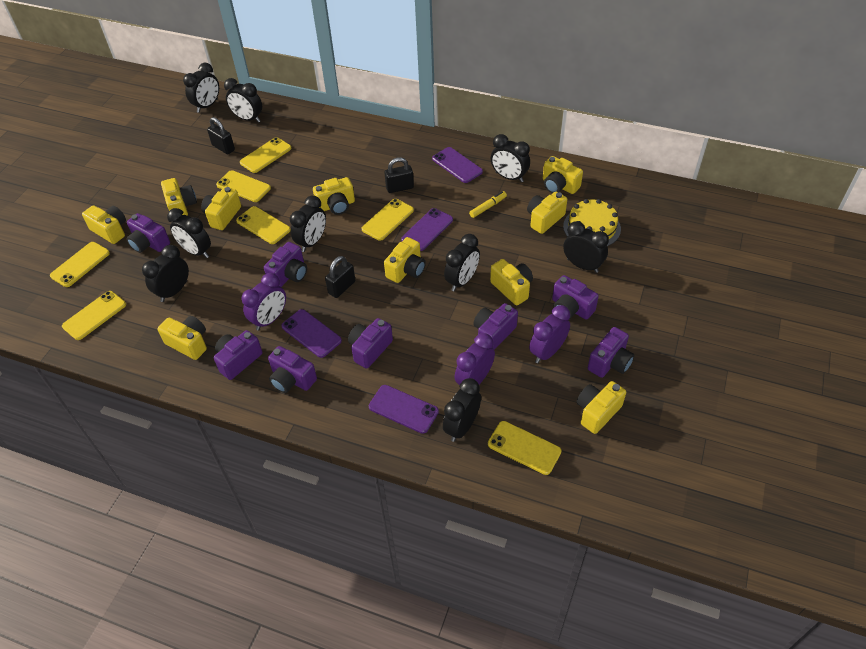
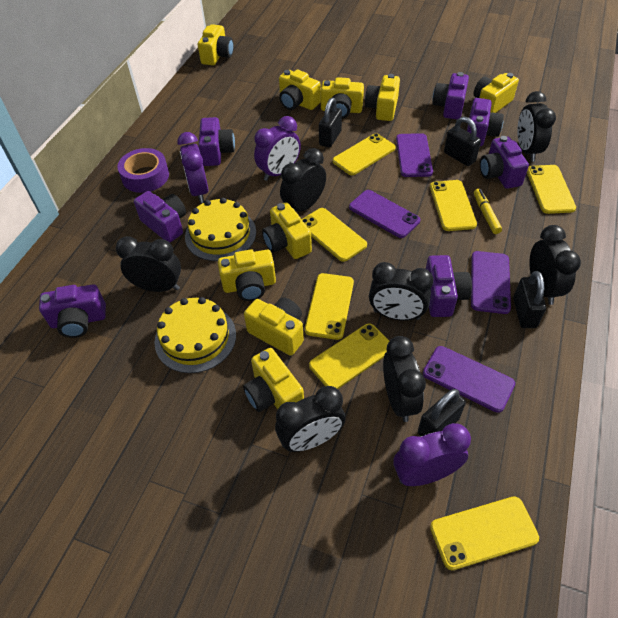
black clock: [142,245,189,302] [167,208,211,258] [183,63,219,113] [224,78,262,123] [290,195,326,252] [443,378,481,442] [444,234,480,291] [491,134,530,182] [563,221,609,273] = 9 -> [116,236,181,292] [275,386,345,452] [280,148,326,211] [369,262,433,321] [383,336,426,422] [517,91,556,161] [529,225,581,305] = 7
black padlock: [207,117,235,154] [325,256,355,298] [384,157,414,193] = 3 -> [319,98,342,147] [418,389,466,436] [444,117,481,166] [513,271,546,328] = 4
purple camera: [126,213,170,253] [214,330,263,380] [264,242,307,287] [268,346,317,393] [348,318,393,369] [473,303,518,350] [552,275,599,320] [588,327,634,378] = 8 -> [39,284,106,338] [134,191,186,243] [198,117,235,166] [426,255,472,317] [432,72,469,119] [467,98,504,146] [480,136,529,189] = 7
purple tape: none = 0 -> [117,148,169,193] = 1
yellow cake: [563,199,621,246] = 1 -> [154,297,236,373] [185,198,256,261] = 2
yellow camera: [82,205,126,244] [158,316,207,360] [161,178,197,216] [201,187,241,230] [313,177,355,215] [384,237,426,283] [490,259,533,305] [527,192,567,234] [543,156,583,194] [576,381,626,434] = 10 -> [198,24,234,65] [218,249,276,301] [243,348,304,412] [244,298,304,356] [262,202,312,259] [279,70,321,110] [320,77,364,119] [365,74,400,121] [474,73,519,113] = 9

